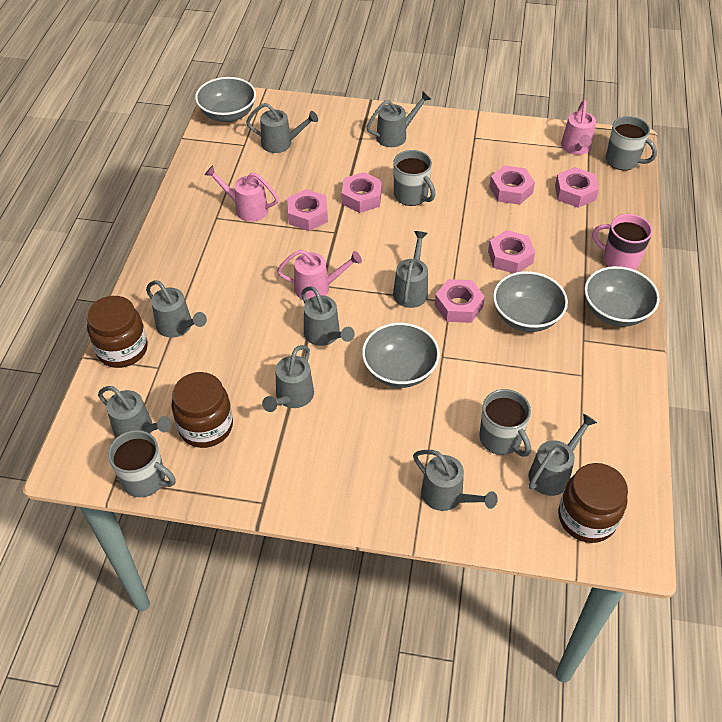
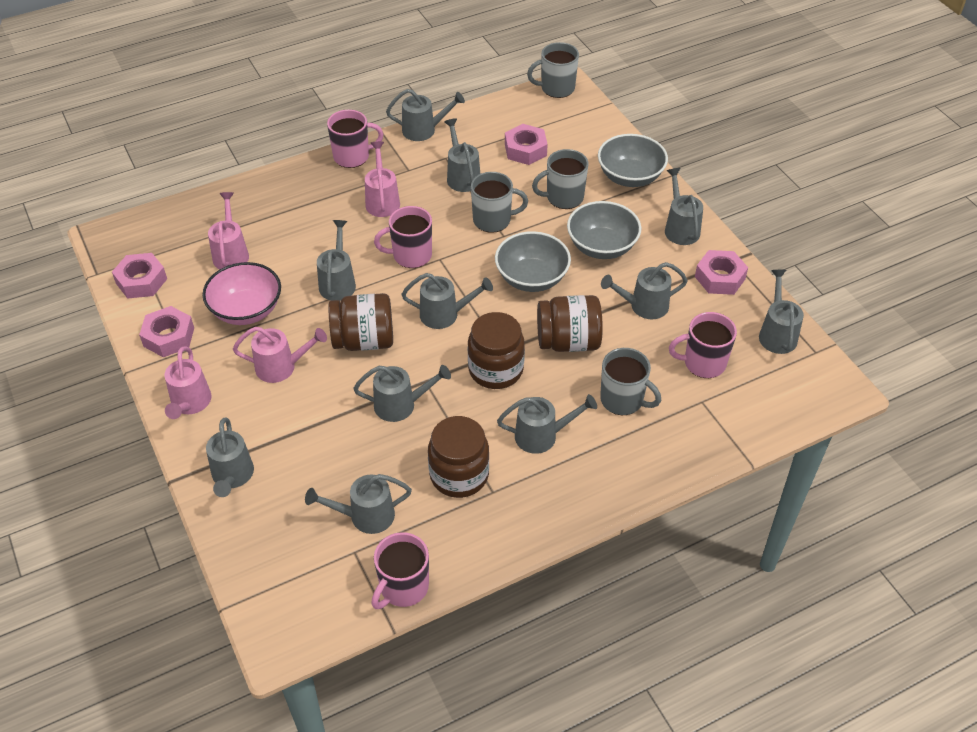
brown jar: [86,296,148,368] [171,372,233,448] [558,463,628,543] = 3 -> [329,293,393,351] [428,416,489,498] [468,312,525,389] [537,295,603,352] = 4
grey bowl: [195,77,256,122] [362,323,440,388] [493,271,568,332] [584,266,660,327] = 4 -> [495,231,571,292] [567,201,641,259] [598,134,668,187] = 3
grey watering can: [98,386,172,438] [146,280,207,338] [246,103,318,153] [262,345,314,412] [301,286,355,346] [367,92,431,147] [393,231,428,308] [413,450,498,511] [528,413,597,496] = 9 -> [206,418,254,497] [305,474,412,534] [317,220,356,301] [353,365,451,422] [386,89,465,141] [401,273,493,329] [444,118,480,192] [497,394,597,454] [601,262,688,319] [665,168,703,245] [759,270,804,354] = 11
pink bowl: none = 0 -> [202,262,281,325] = 1
pink mug: [592,214,653,270] = 1 -> [327,109,383,168] [371,532,429,609] [374,206,432,268] [669,312,737,378] = 4
pink nut: [287,189,328,231] [342,172,382,213] [435,279,485,323] [488,230,535,273] [489,165,535,205] [555,167,599,208] = 6 -> [112,253,167,299] [139,306,194,357] [505,124,548,165] [695,250,748,295] = 4
pink watering can: [205,165,279,222] [277,250,362,300] [561,100,596,155] = 3 -> [164,346,211,419] [208,192,249,270] [233,327,327,383] [365,141,400,217] = 4

